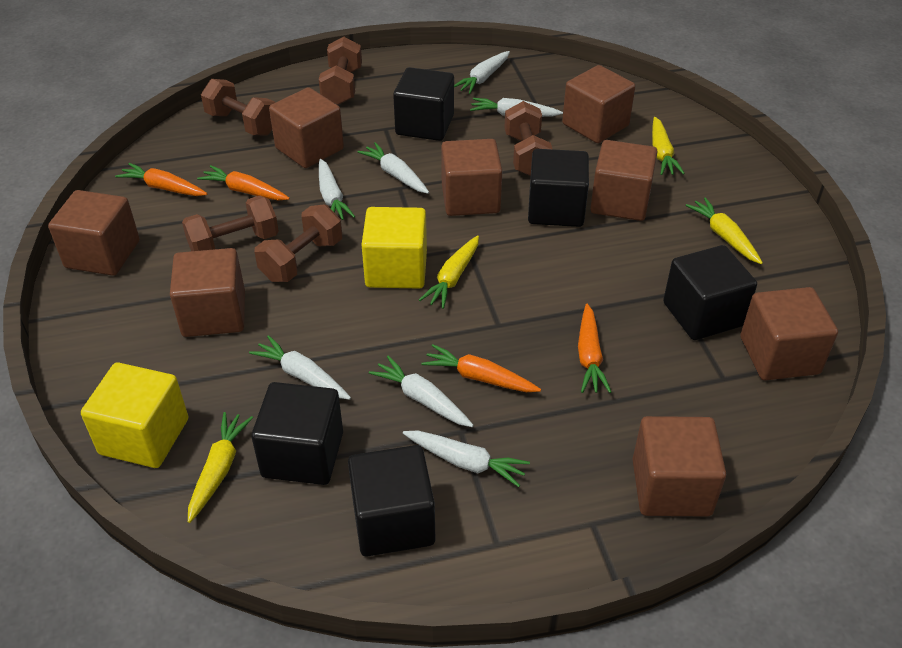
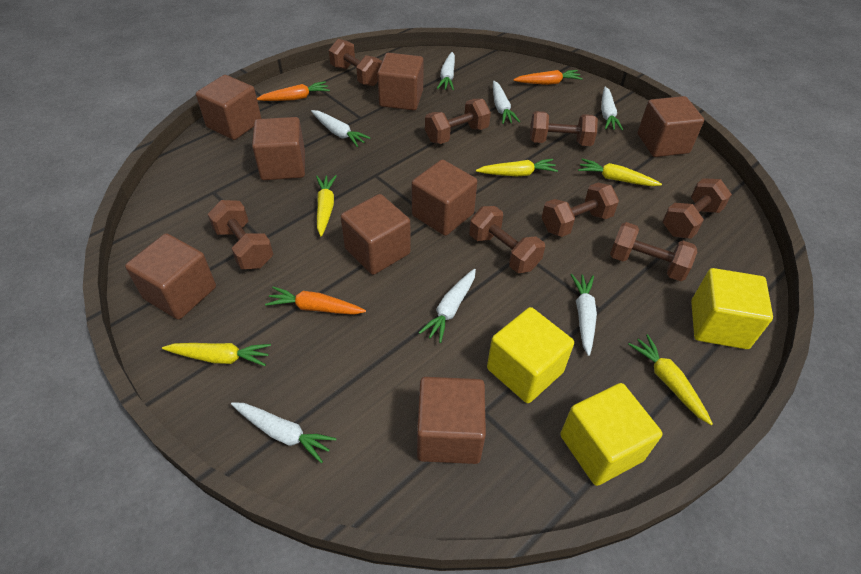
black cube: [251,382,343,485] [348,445,435,557] [393,67,454,141] [528,149,589,227] [663,245,757,340] = 5 -> none = 0
brown dumbbell: [182,196,279,251] [201,79,275,135] [254,205,342,282] [319,37,362,105] [504,101,552,176] = 5 -> [208,200,273,269] [329,39,382,86] [425,99,491,144] [469,206,545,273] [530,111,598,146] [542,183,619,237] [610,222,697,281] [662,178,732,239] = 8
orange carrot: [115,163,207,196] [197,165,290,200] [421,344,541,392] [578,304,611,393] = 4 -> [257,81,330,101] [265,287,366,315] [513,70,583,85] = 3
yellow carrot: [188,412,253,523] [419,236,479,309] [652,117,685,175] [685,197,763,264] = 4 -> [162,343,271,366] [316,175,336,236] [476,159,558,176] [578,159,662,186] [628,334,713,425] = 5
yellow cube: [81,363,188,468] [362,207,427,289] = 2 -> [487,307,574,403] [560,383,662,486] [691,268,773,349] = 3

